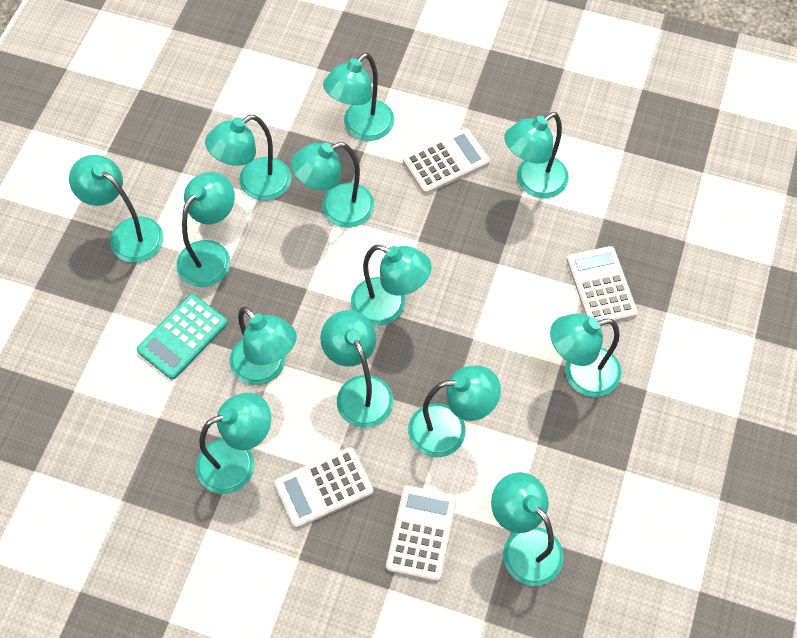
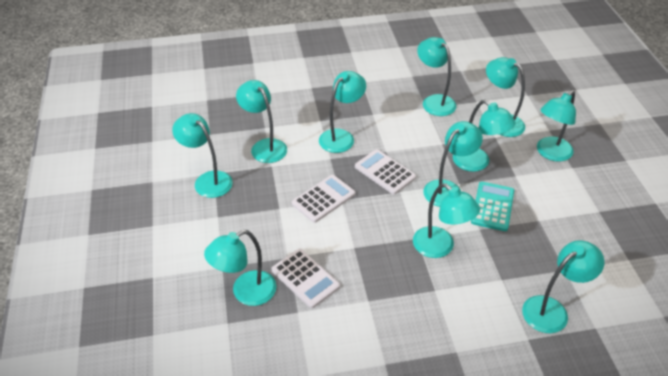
turquoise lamp: [69,155,164,263] [177,172,235,287] [196,393,271,494] [205,115,291,201] [230,307,297,385] [291,142,374,228] [320,310,394,428] [323,53,394,141] [351,245,432,326] [408,366,501,457] [491,472,564,586] [504,112,569,198] [550,313,622,397] = 13 -> [172,113,233,198] [204,230,277,306] [236,80,287,163] [319,71,366,153] [413,183,480,258] [417,37,456,116] [423,121,483,207] [453,100,516,172] [486,57,525,137] [522,240,604,333] [537,90,576,162] = 11
white calculator: [274,447,373,528] [386,485,457,582] [403,128,490,194] [567,246,638,322] = 4 -> [272,249,340,308] [292,175,355,223] [355,149,416,194] = 3

